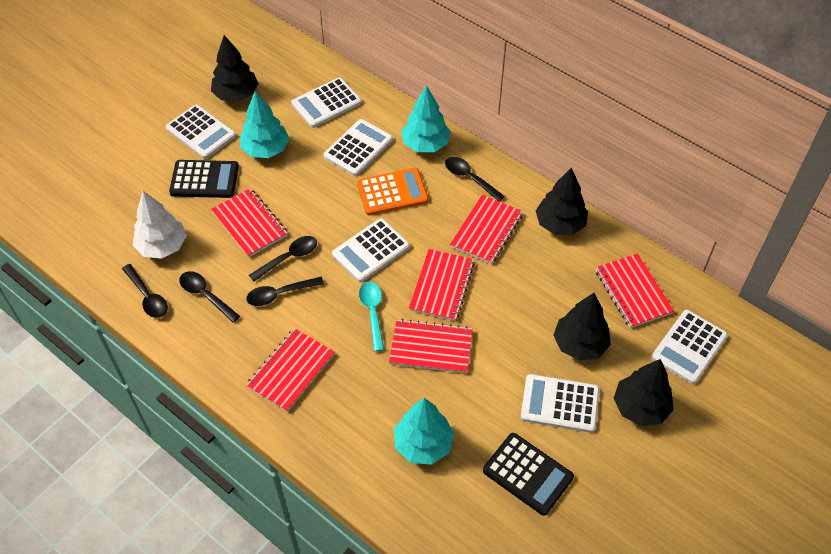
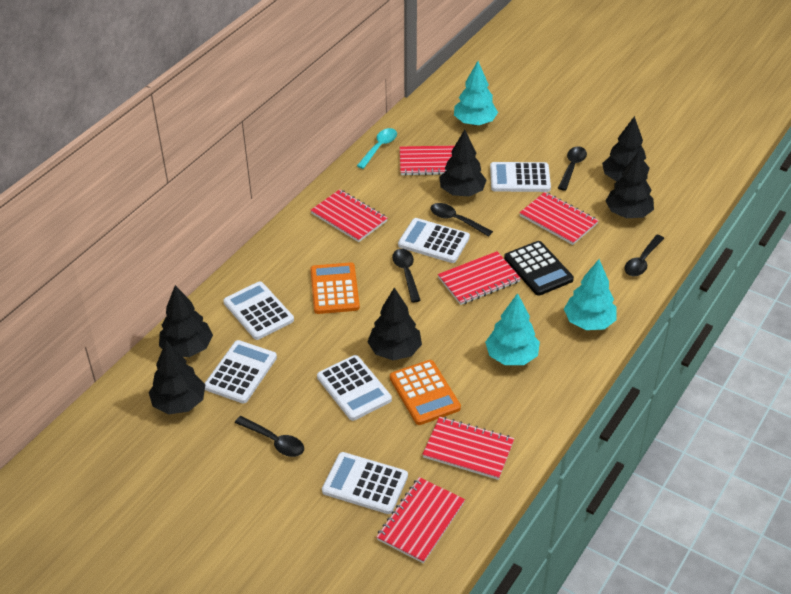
black calculator: [169,160,239,198] [483,433,574,516] = 2 -> [504,241,574,296] = 1
black tree: [211,35,259,102] [536,168,588,235] [554,293,611,361] [614,359,674,426] = 4 -> [149,340,205,414] [159,285,213,357] [368,287,422,360] [439,130,487,196] [602,116,650,182] [606,151,654,218] = 6
orange calculator: [357,168,428,215] = 1 -> [310,262,360,314] [390,360,461,425] = 2
white tree: [133,191,187,259] = 1 -> none = 0

